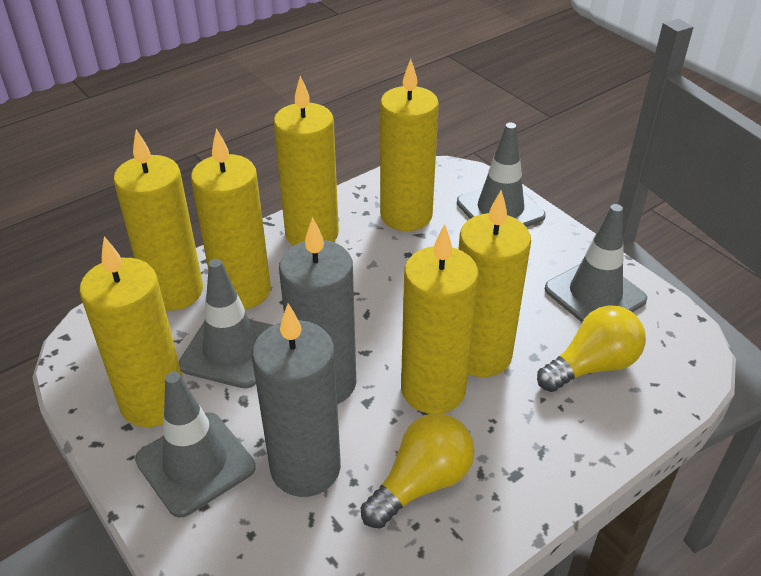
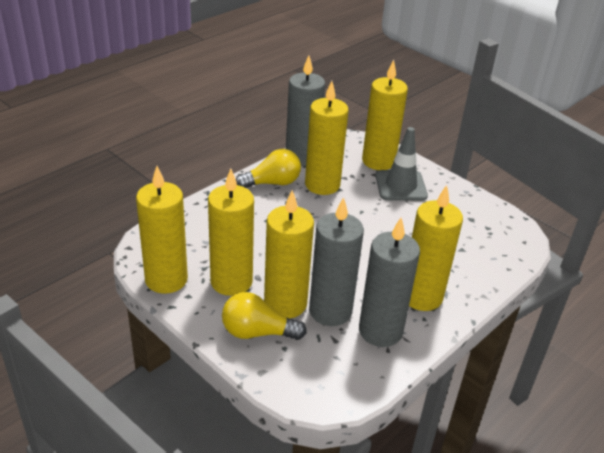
grey candle: [252,303,341,497] [279,217,356,404] = 2 -> [286,56,325,166] [309,197,364,326] [359,217,420,347] = 3
grey traffic cone: [135,372,256,518] [179,259,273,389] [457,123,546,227] [545,204,647,322] = 4 -> [376,127,428,201] = 1
yellow candle: [79,236,183,427] [113,130,203,311] [191,128,271,309] [274,76,339,246] [380,59,439,231] [401,224,479,414] [458,190,531,377] = 7 -> [136,166,188,294] [208,169,254,296] [264,190,314,319] [305,81,349,195] [362,60,408,170] [409,185,463,311] = 6

